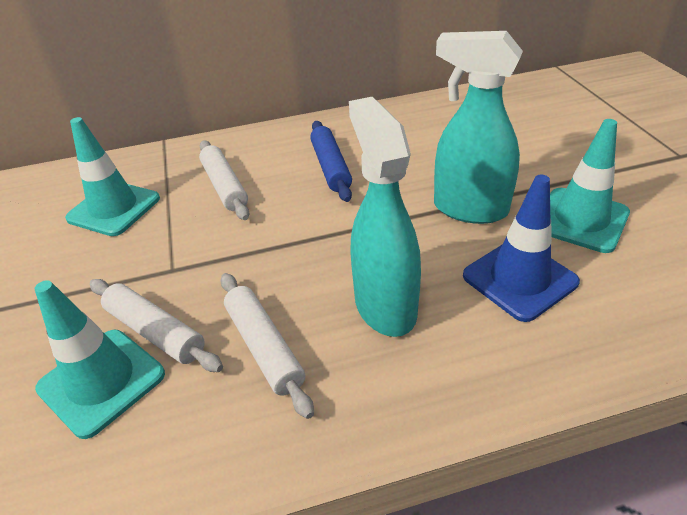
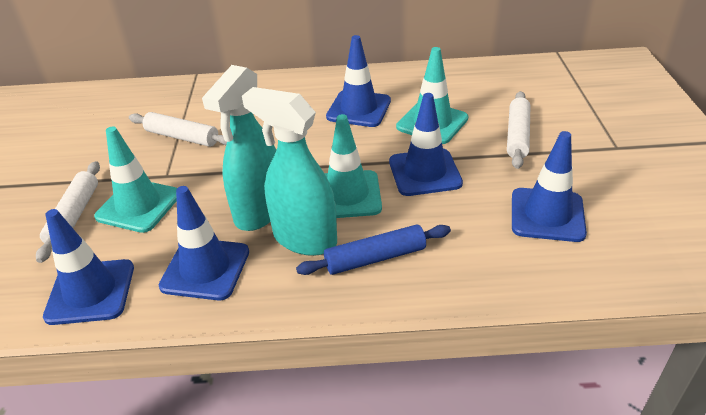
blue traffic cone: [463,175,580,322] = 1 -> [43,209,134,325] [159,186,249,300] [326,35,391,127] [389,93,463,196] [512,131,587,242] = 5

